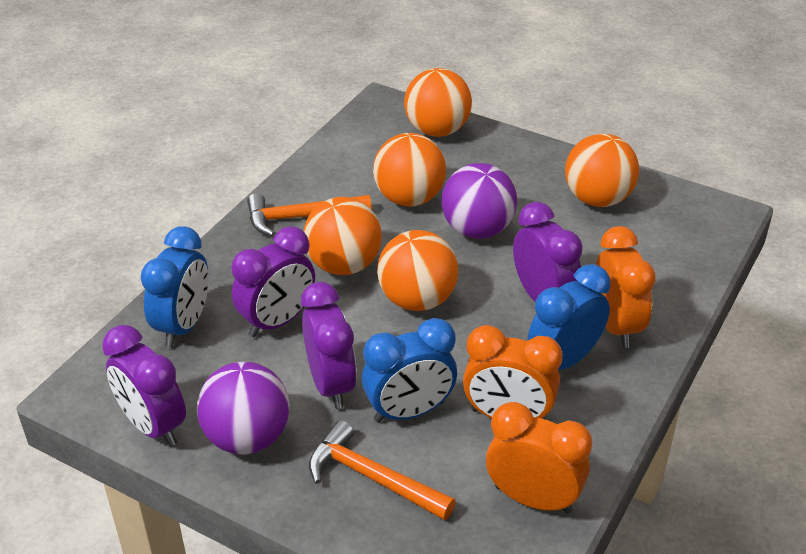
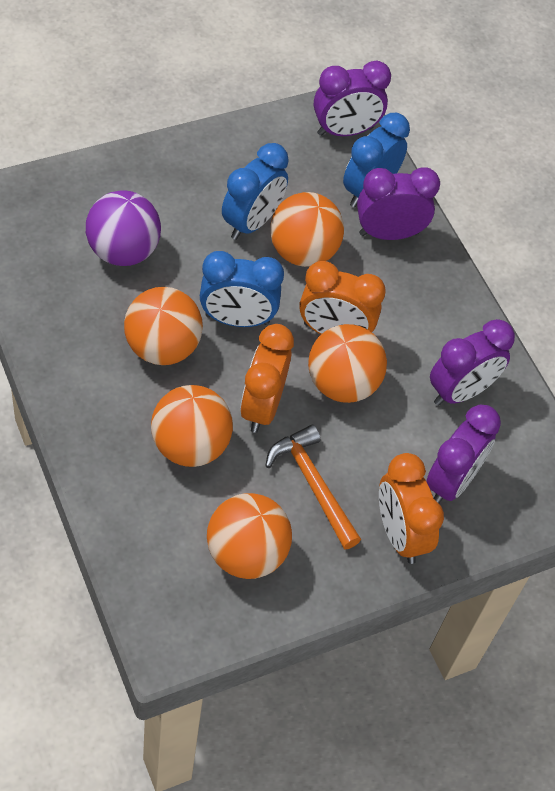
orange hammer: [247,193,372,236] [309,420,456,520] = 2 -> [265,424,361,549] = 1
purple ball: [197,362,290,454] [442,163,517,239] = 2 -> [86,190,161,266] = 1

